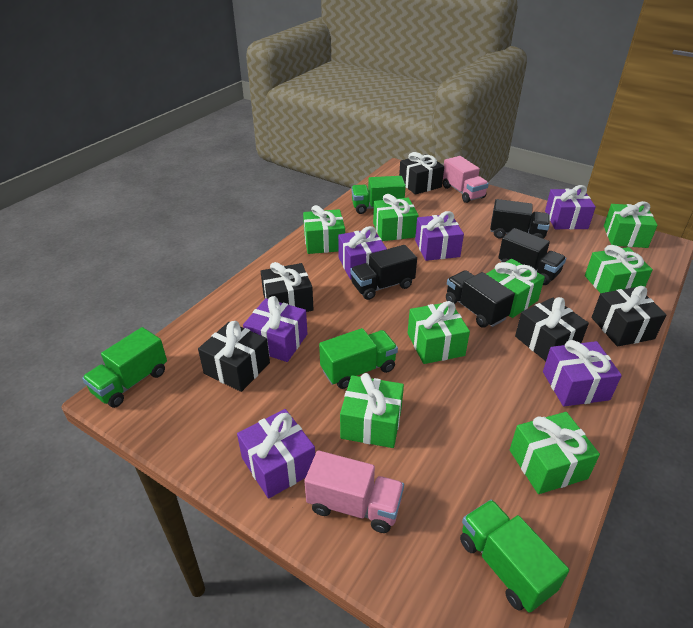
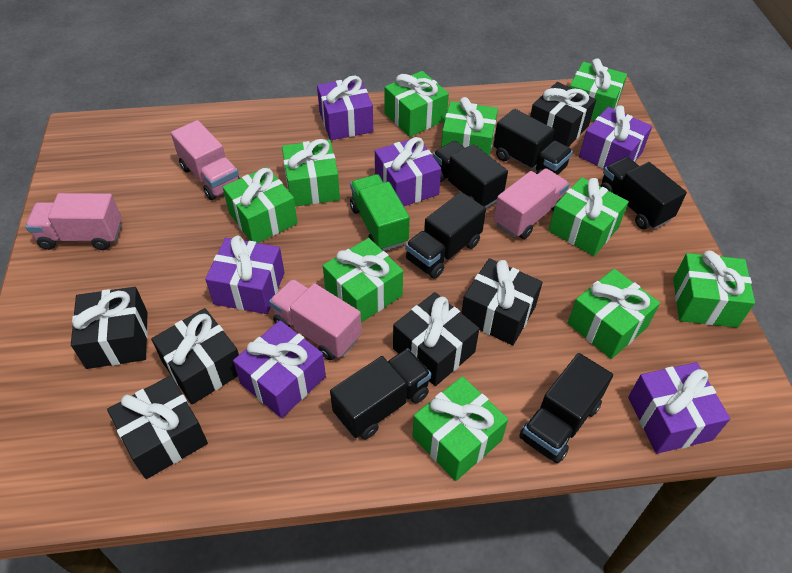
black gift: [198,321,270,392] [261,262,314,312] [399,152,444,194] [515,297,589,361] [592,286,667,347] = 5 -> [71,287,148,369] [107,375,208,479] [151,308,239,404] [393,292,480,386] [462,258,543,345] [530,82,596,147] = 6
black truck: [350,245,417,300] [446,270,515,328] [490,199,550,239] [498,228,566,285] = 4 -> [330,348,431,439] [405,192,486,279] [433,141,508,208] [493,109,573,175] [519,353,613,463] [600,157,687,229] = 6
green gift: [303,205,345,254] [340,373,404,448] [373,194,419,241] [408,301,470,364] [486,259,545,318] [510,412,600,494] [585,245,653,293] [604,201,658,248] = 8 -> [223,167,298,243] [282,139,340,207] [323,238,403,323] [385,71,449,137] [412,376,508,481] [441,97,498,156] [548,177,629,256] [568,269,660,359] [570,58,627,121] [673,250,755,328] = 10
green truck: [82,327,167,408] [319,328,398,389] [351,176,406,214] [460,500,569,613] = 4 -> [350,174,410,251] = 1
pink truck: [304,450,404,533] [443,156,489,203] = 2 -> [25,193,122,250] [171,120,240,200] [269,279,362,360] [494,169,569,239] = 4

